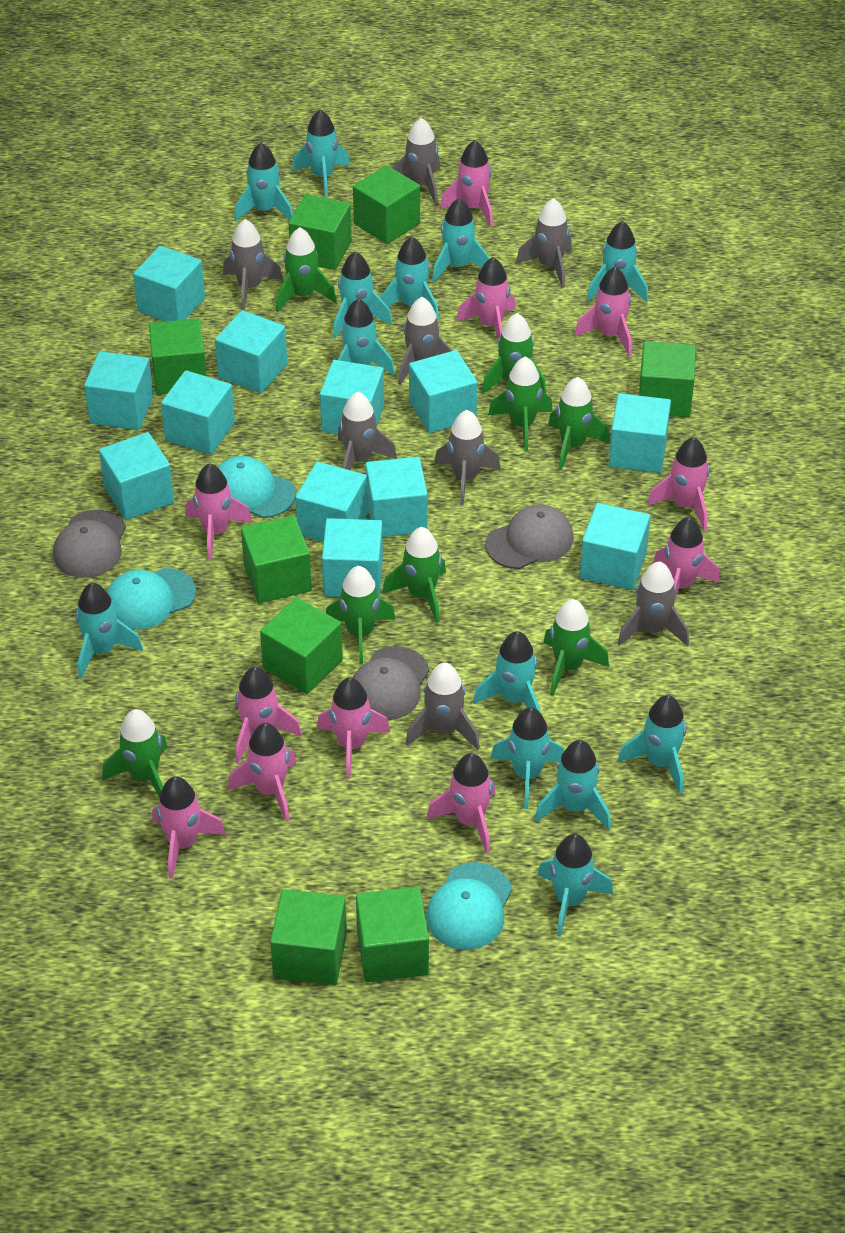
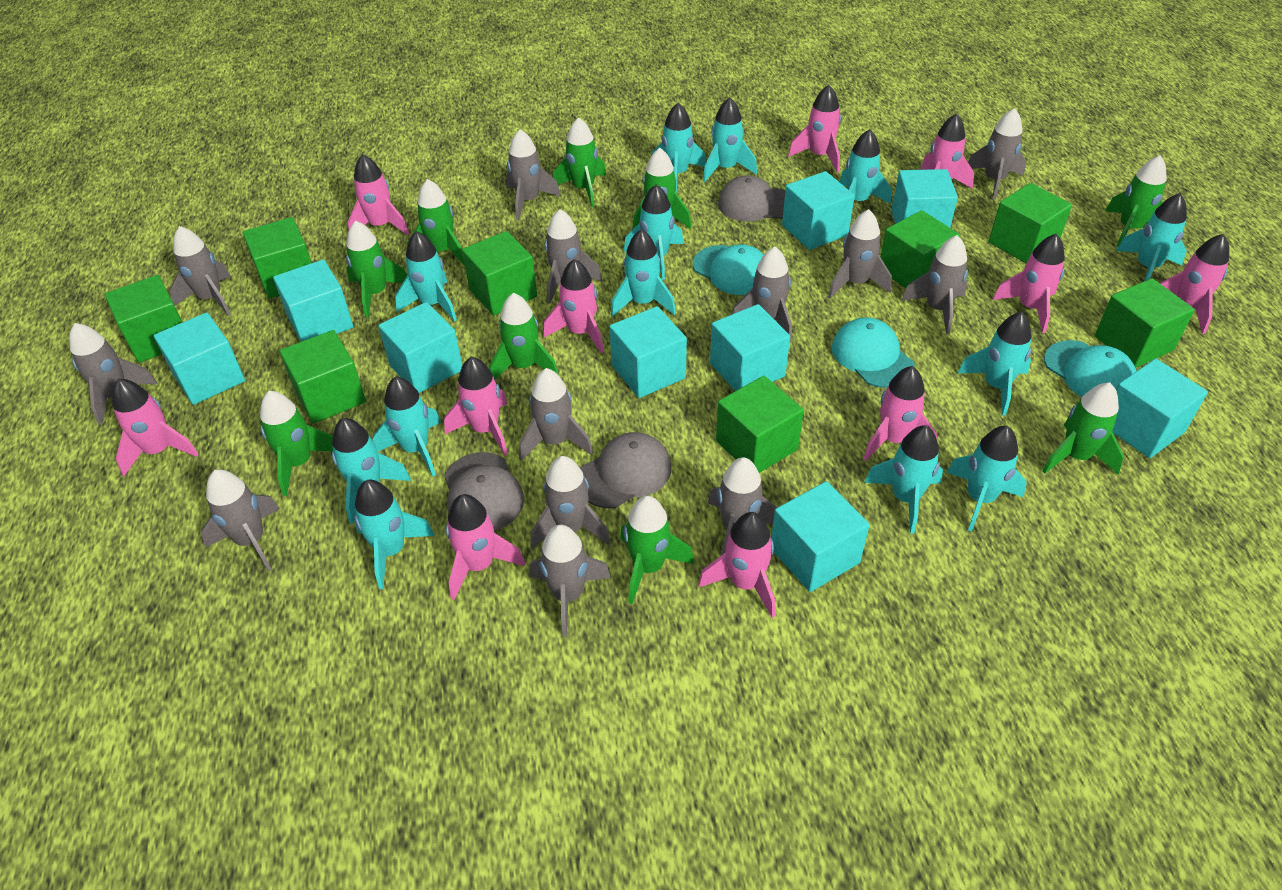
green rocket: [102,709,168,796] [276,227,337,312] [326,566,395,664] [382,527,446,623] [482,313,546,394] [488,356,553,451] [544,599,609,696] [548,377,610,470] = 8 -> [260,391,333,496] [346,220,407,318] [407,179,465,266] [489,293,558,380] [553,117,606,207] [620,496,694,604] [632,148,691,230] [1042,382,1124,475] [1105,155,1167,247] = 9
grey rocket: [223,219,283,310] [338,392,397,470] [393,118,440,204] [398,297,453,385] [406,663,480,750] [434,410,501,505] [516,198,572,288] [617,561,689,646] = 8 -> [69,323,158,425] [170,226,231,316] [201,470,280,571] [506,129,561,220] [519,368,593,461] [529,525,611,637] [531,456,611,549] [545,209,602,304] [708,457,777,555] [732,246,792,342] [828,209,892,298] [901,235,968,334] [968,108,1026,199] = 13
turquoise cube: [84,351,153,430] [99,432,174,520] [133,246,205,322] [161,370,235,455] [215,310,287,393] [295,462,368,542] [320,360,384,434] [322,518,383,597] [365,457,428,537] [409,350,477,433] [580,503,651,590] [609,393,671,473] = 12 -> [154,312,245,405] [273,259,353,342] [378,302,462,393] [610,306,687,398] [710,304,790,391] [771,481,870,592] [782,171,855,250] [891,169,958,228] [1112,359,1208,458] = 9

